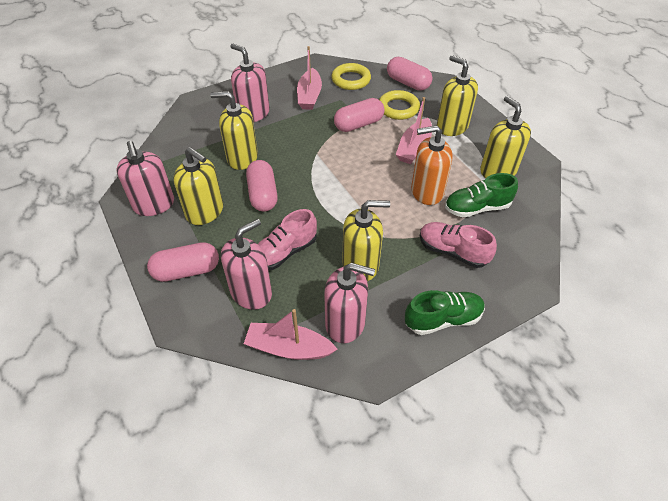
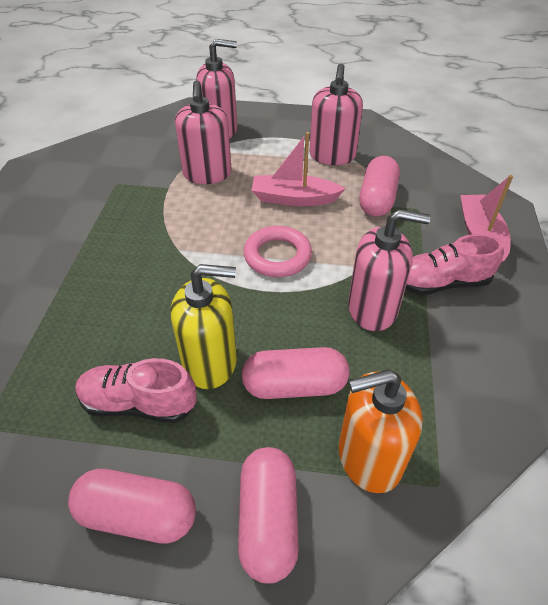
green shoe: [405,290,485,335] [445,173,518,217] = 2 -> none = 0
pink boat: [244,309,338,360] [297,46,322,110] [396,97,432,164] = 3 -> [251,132,346,206] [460,175,513,263] = 2
pink ring: none = 0 -> [244,226,312,277] = 1
yellow ring: [331,63,371,90] [379,90,420,120] = 2 -> none = 0
yellow soap dispenser: [173,147,223,225] [210,91,258,170] [342,200,390,281] [437,55,478,136] [480,96,531,178] = 5 -> [171,264,237,389] = 1

